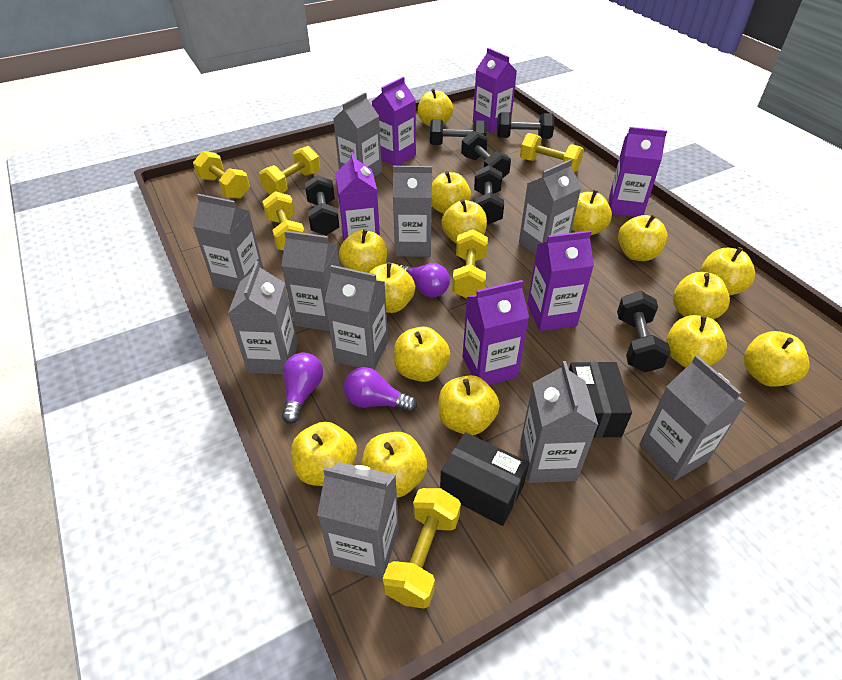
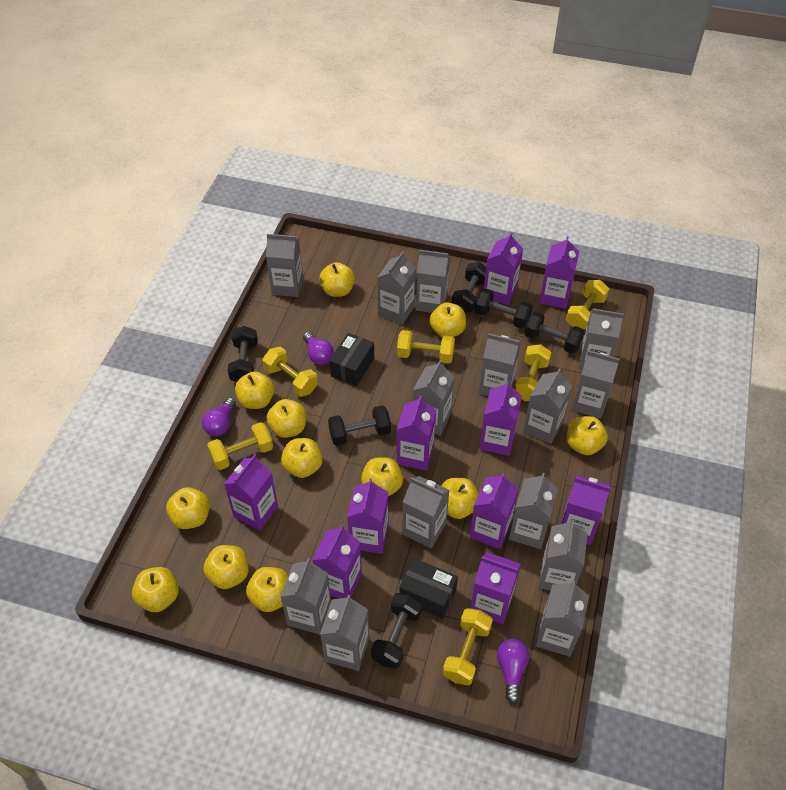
grey carton: [193,194,264,292] [228,261,298,374] [281,231,339,331] [317,462,399,579] [325,265,388,370] [333,92,382,177] [393,166,432,257] [519,159,581,255] [520,361,598,483] [639,355,746,481] = 10 -> [266,234,303,297] [280,558,331,635] [320,595,369,671] [377,251,416,325] [402,476,449,548] [413,360,454,435] [416,250,450,313] [479,334,521,396] [509,473,558,549] [523,368,572,444] [535,580,589,657] [538,519,588,591] [572,350,620,419] [578,308,624,370] = 14
purple carton: [335,152,380,240] [372,77,416,166] [463,280,529,385] [473,48,517,133] [527,230,594,331] [609,127,667,217] = 6 -> [224,454,278,531] [313,525,362,599] [347,478,388,554] [397,395,436,471] [470,473,518,549] [470,552,521,624] [479,381,522,456] [484,232,523,305] [539,236,579,309] [561,475,611,545] = 10
yellow apple: [291,422,357,486] [339,229,387,273] [361,432,427,498] [369,262,415,313] [394,327,450,382] [418,88,453,126] [432,171,471,214] [438,375,500,435] [442,199,487,244] [572,190,612,235] [618,214,668,261] [666,315,727,368] [673,272,730,319] [700,247,755,296] [744,331,810,387] = 15 -> [132,567,179,612] [166,487,210,529] [203,545,249,589] [235,371,275,409] [246,567,288,612] [267,399,306,438] [281,438,323,478] [319,262,355,297] [361,457,403,496] [430,302,466,337] [441,478,479,519] [567,416,608,455] = 12

